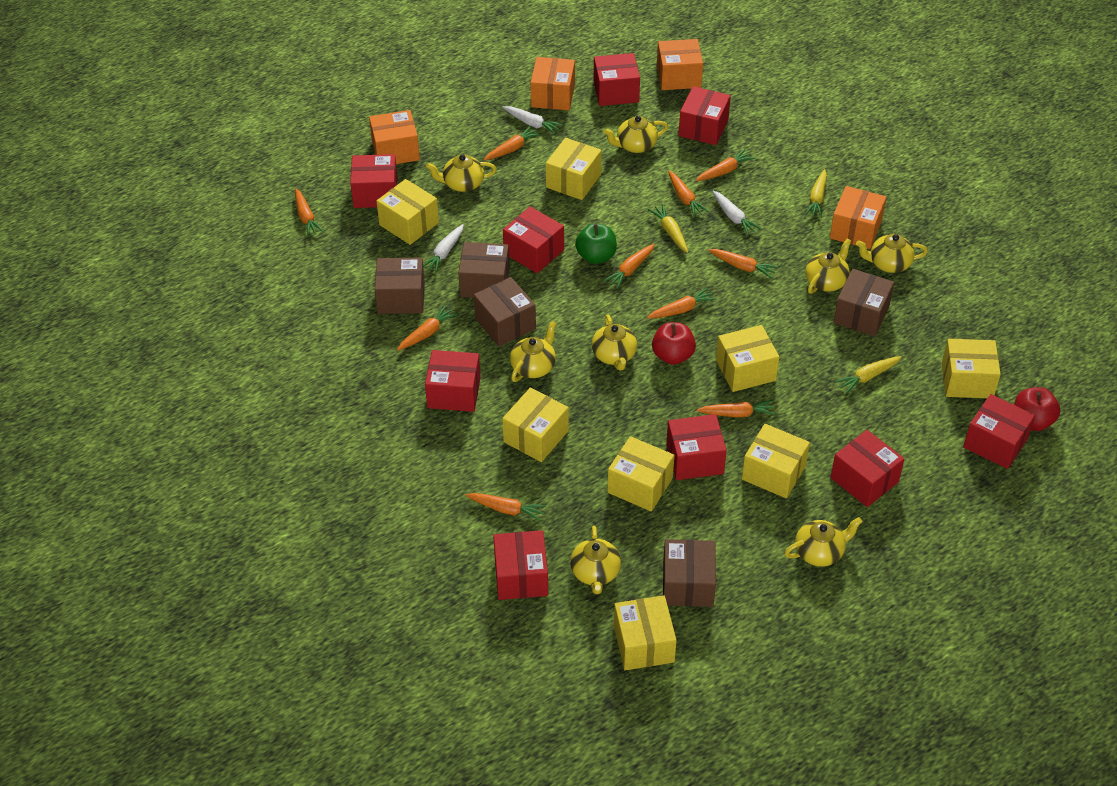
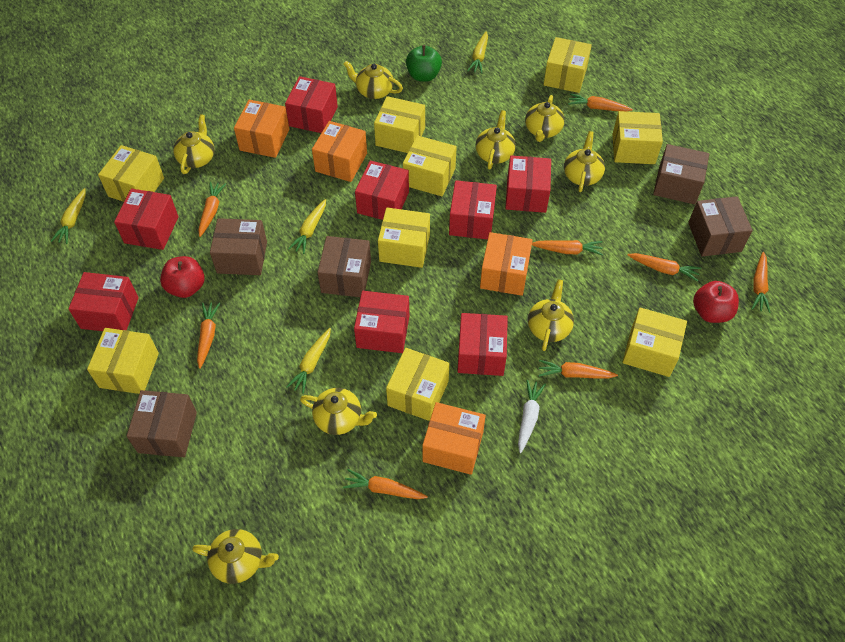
orange carrot: [295,189,324,237] [397,305,458,351] [465,493,546,521] [484,126,541,161] [604,244,655,289] [647,287,716,319] [668,171,709,217] [696,149,755,181] [697,400,776,418] [708,249,779,279] = 10 -> [197,303,220,369] [198,182,226,237] [343,469,428,499] [532,240,603,256] [538,360,618,379] [568,93,633,111] [627,253,701,282] [752,252,770,313] = 8
red box: [350,154,398,208] [425,350,481,412] [493,530,548,600] [503,207,564,273] [594,53,640,106] [666,414,727,480] [679,86,731,145] [831,430,905,507] [963,394,1035,469] = 9 -> [68,272,139,331] [114,189,179,250] [285,76,338,133] [354,291,409,353] [355,161,409,220] [449,180,497,239] [457,313,508,376] [505,155,551,213] = 8
white carrot: [423,224,464,273] [503,106,563,134] [712,191,762,236] = 3 -> [518,380,546,453] = 1
yellow box: [376,179,439,245] [502,387,569,462] [546,138,602,200] [607,436,675,512] [614,595,677,670] [716,325,779,392] [742,424,810,498] [942,339,1001,398] = 8 -> [87,328,159,394] [98,145,164,202] [374,96,425,153] [378,208,430,268] [386,348,450,421] [403,135,457,196] [543,37,592,93] [613,111,663,164] [622,307,687,377] = 9
yellow carrot: [648,204,688,253] [805,169,827,218] [835,356,902,394] = 3 -> [51,188,86,244] [286,328,331,394] [288,199,326,254] [467,31,488,74] = 4

